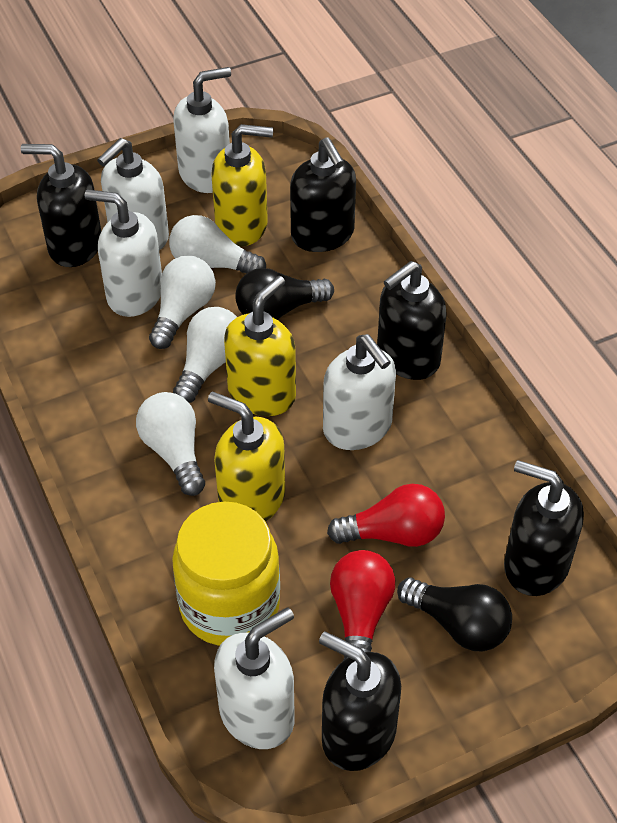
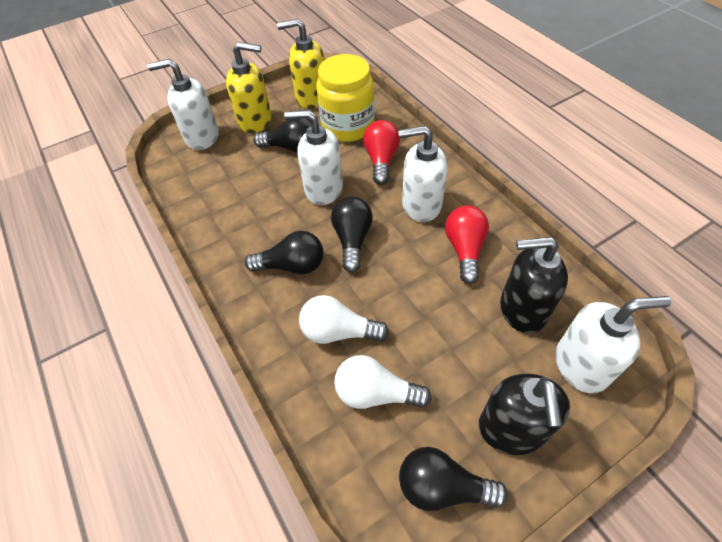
black light bulb: [235,268,334,320] [397,578,512,651] = 2 -> [245,231,323,274] [253,118,311,152] [331,196,373,273] [399,447,508,511] = 4
black soap dispenser: [21,144,101,267] [290,138,356,252] [319,632,401,771] [377,261,447,380] [504,460,584,596] = 5 -> [479,373,570,455] [500,237,568,333] = 2
white light bulb: [136,392,205,496] [149,255,216,349] [169,215,266,274] [173,307,237,403] = 4 -> [299,295,389,344] [334,355,432,409] = 2
white soap dispenser: [85,189,162,317] [97,138,169,250] [173,67,231,193] [214,607,295,749] [323,334,396,450] = 5 -> [147,59,219,150] [284,110,343,205] [398,126,448,222] [556,296,671,393] = 4
yellow soap dispenser: [208,391,285,522] [211,124,273,246] [224,276,296,416] = 3 -> [226,42,272,134] [277,19,324,109] = 2

